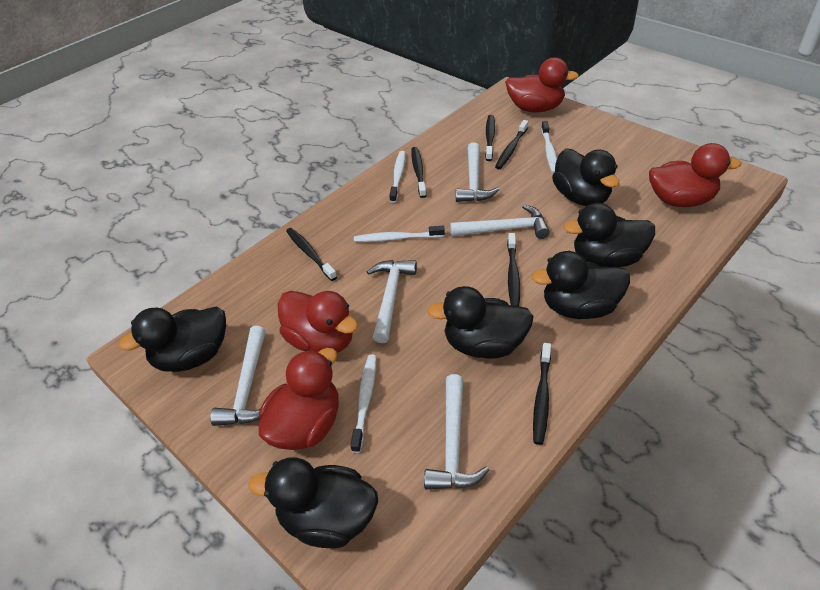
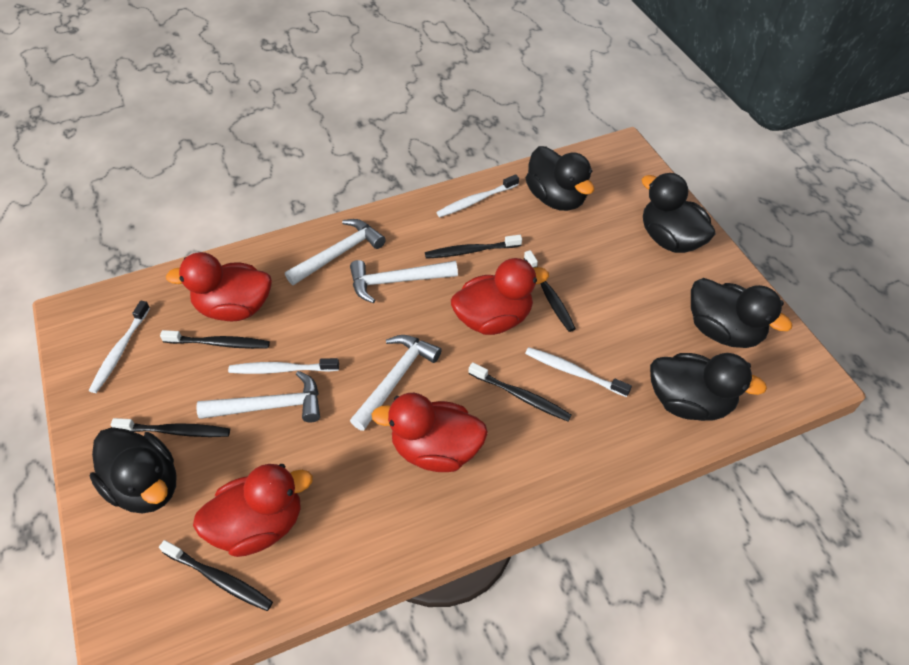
black duck: [119,306,226,372] [249,457,378,548] [427,286,534,359] [531,251,630,319] [552,148,619,206] [563,203,655,267] = 6 -> [90,427,176,514] [526,146,594,211] [641,173,716,253] [650,353,767,421] [691,278,792,348] = 5
white hammer: [210,326,266,426] [367,260,417,343] [424,374,489,489] [450,205,550,239] [456,142,499,202] = 5 -> [196,371,320,423] [285,219,386,285] [350,260,458,303] [350,335,441,431] = 4

